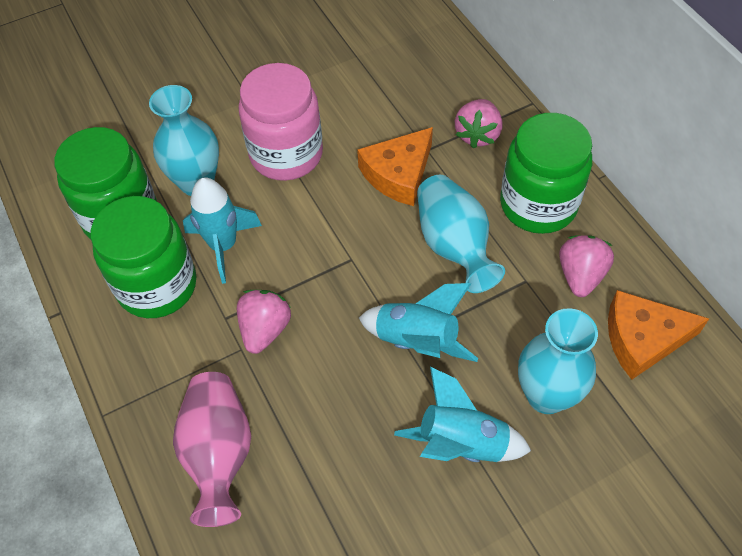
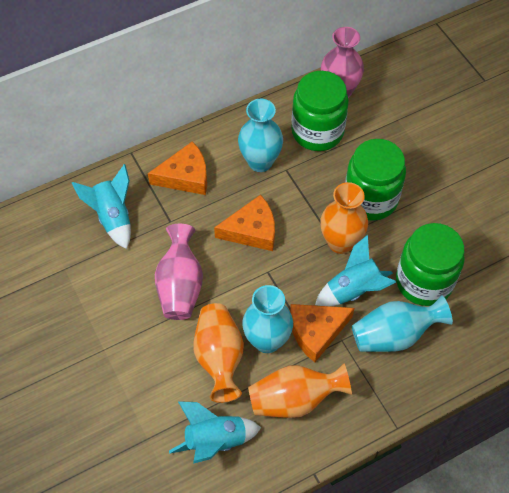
orange cheese: [357,127,433,206] [608,290,709,380] = 2 -> [148,141,207,195] [214,195,275,251] [290,304,355,363] = 3
orange vase: none = 0 -> [194,303,244,403] [248,363,352,418] [320,182,368,254] = 3
pink jar: [239,63,323,181] = 1 -> none = 0
pink strawberry: [237,290,291,354] [455,99,502,149] [559,235,614,297] = 3 -> none = 0
pink vase: [173,372,251,527] = 1 -> [155,224,203,320] [321,27,364,98] = 2

